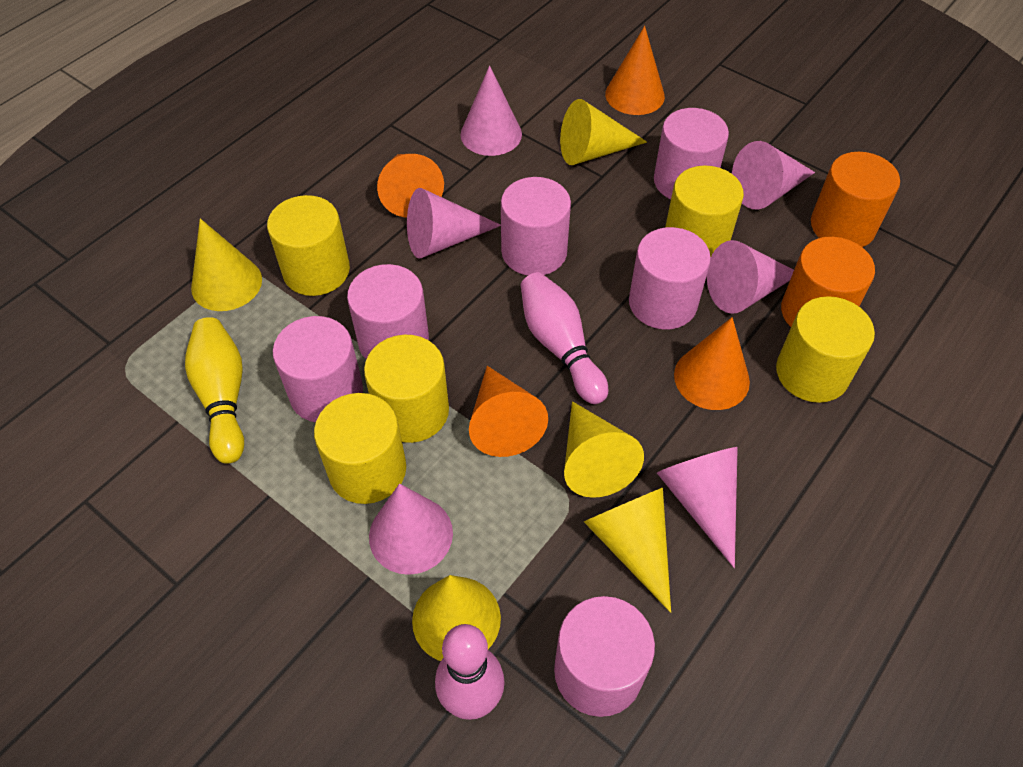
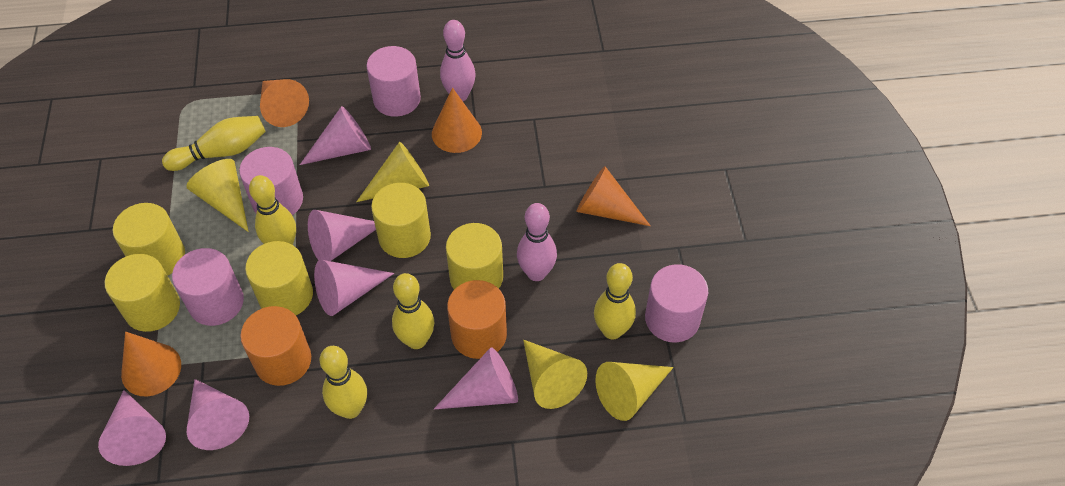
pink cylinder: [273,316,363,422] [347,264,429,359] [501,177,571,276] [554,596,655,717] [629,227,711,329] [654,108,729,199] = 6 -> [172,248,244,326] [239,147,303,215] [366,46,421,117] [645,264,708,343] = 4
yellow bowling pin: [185,317,244,464] = 1 -> [162,116,266,171] [249,175,296,245] [320,346,367,419] [392,273,434,349] [594,263,636,340] = 5
yellow cone: [191,219,262,311] [412,575,501,661] [560,99,647,165] [564,401,644,498] [584,488,671,613] = 5 -> [186,159,249,232] [356,142,429,202] [523,340,587,409] [595,362,674,421] = 4

